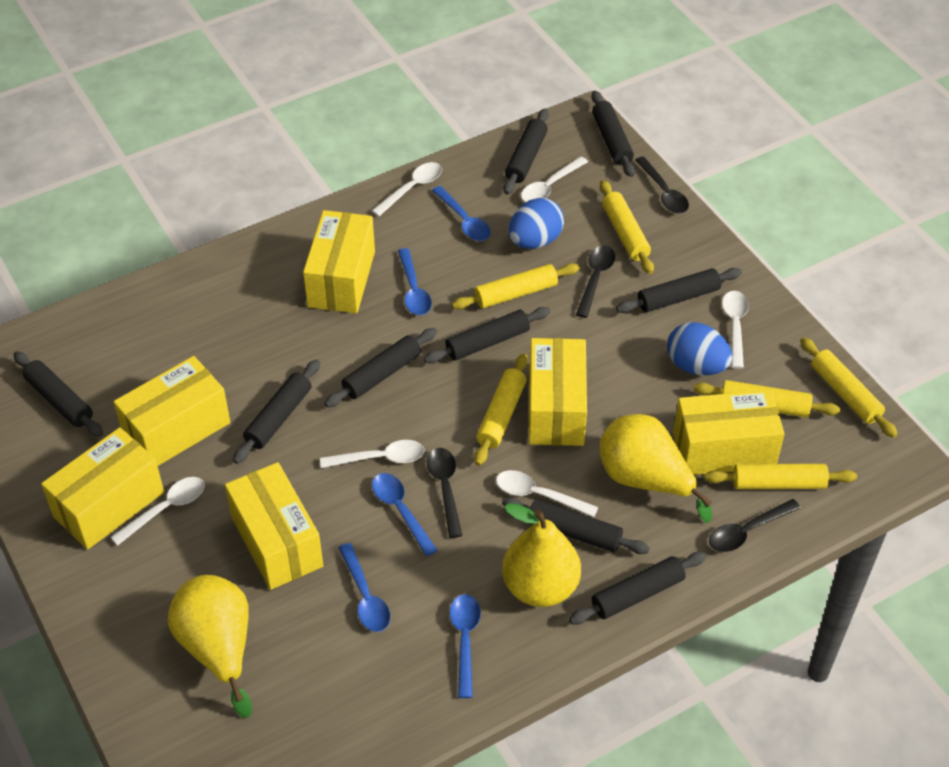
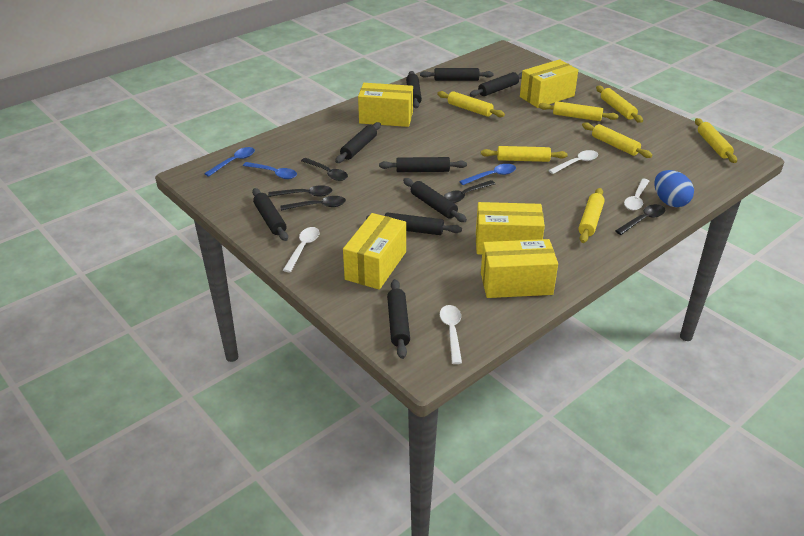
black spoon: [427,448,462,538] [576,246,615,318] [635,156,689,213] [709,499,801,552] = 4 -> [268,185,333,197] [280,196,346,211] [301,158,348,181] [444,180,495,203] [615,204,666,235] = 5
blue egg: [509,198,564,249] [667,322,732,375] = 2 -> [654,170,694,207] = 1
blue spoon: [339,543,390,632] [372,473,438,556] [398,248,432,315] [432,186,491,241] [449,594,481,698] = 5 -> [204,147,255,177] [243,162,297,179] [459,164,516,185] = 3
white spoon: [110,477,204,546] [320,440,424,468] [372,162,442,216] [496,470,598,517] [521,157,588,202] [722,291,749,369] = 6 -> [283,227,319,272] [440,305,462,364] [548,150,598,174] [624,179,649,210] = 4
yellow box: [41,427,164,550] [114,356,230,466] [225,462,323,590] [303,210,375,313] [529,338,587,446] [673,390,785,475] = 6 -> [343,213,406,290] [358,83,413,127] [476,202,545,254] [481,239,558,298] [520,59,578,108] = 5
yellow pear: [168,575,252,718] [502,503,581,607] [600,414,712,523] = 3 -> none = 0
yellow rolling pin: [452,263,580,310] [474,353,528,466] [600,180,654,274] [693,380,840,418] [705,464,857,489] [800,337,898,438] = 6 -> [437,91,505,117] [481,146,568,162] [538,101,619,121] [579,188,605,243] [582,122,652,158] [596,86,643,123] [695,118,737,163] = 7

